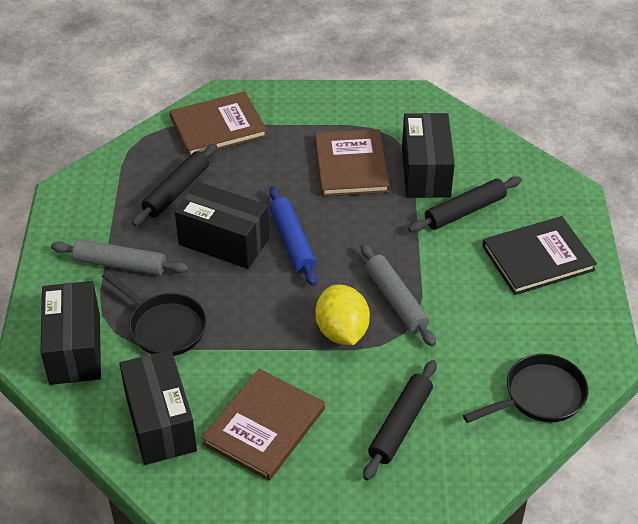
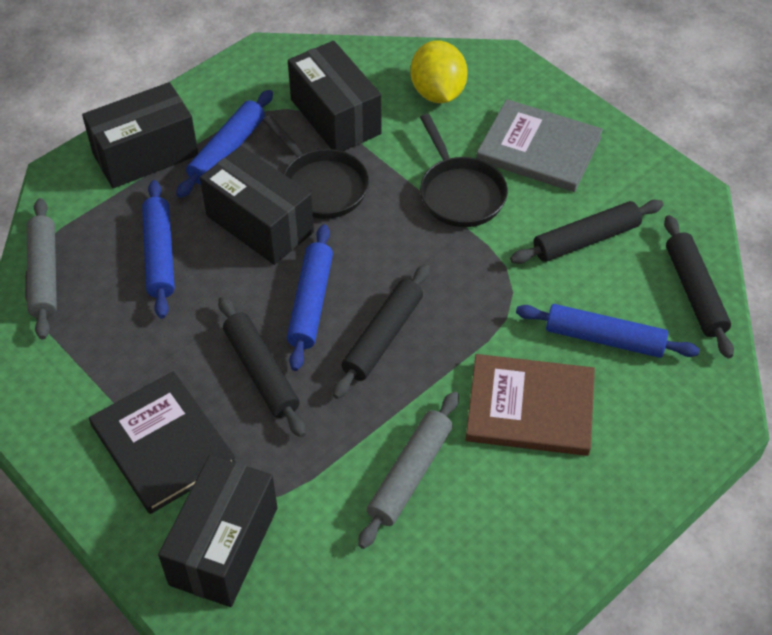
black rolling pin: [132,144,217,226] [363,360,437,481] [408,176,522,233] = 3 -> [218,296,306,438] [333,264,430,399] [510,200,663,264] [664,215,734,358] = 4
blue rolling pin: [269,186,317,286] = 1 -> [142,180,175,318] [176,90,273,198] [287,224,333,371] [516,304,700,358] = 4
brown book: [169,92,267,156] [202,369,325,481] [315,129,390,197] = 3 -> [466,354,595,456] = 1
grey book: none = 0 -> [476,99,603,192] = 1

